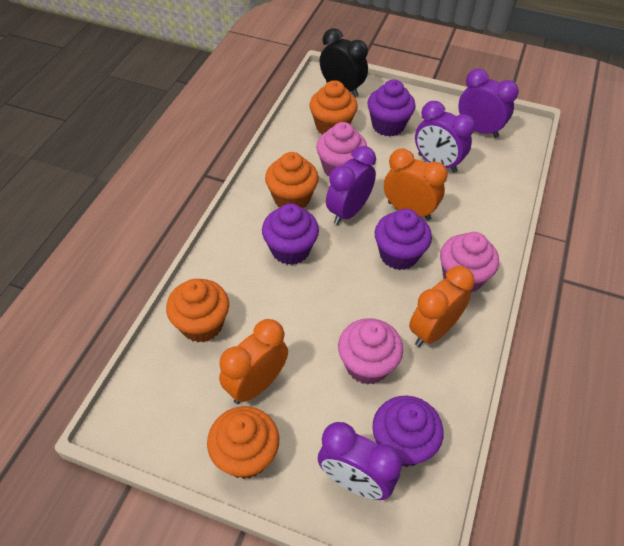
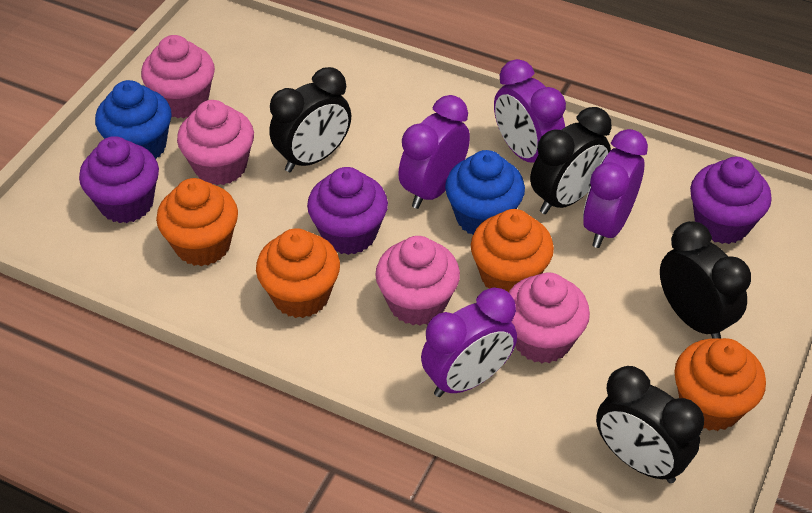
black clock: [320,28,368,97] = 1 -> [269,67,351,172] [530,107,612,214] [596,366,704,483] [660,221,751,339] = 4
blue cupcake: none = 0 -> [95,80,171,159] [445,150,525,235] = 2
orange clock: [219,319,288,404] [384,149,448,220] [409,266,475,347] = 3 -> none = 0
pink cupcake: [316,122,367,176] [338,318,403,385] [440,232,499,293] = 3 -> [141,35,215,118] [177,100,254,185] [375,236,460,326] [508,272,590,363] = 4
purple cupcake: [262,203,319,265] [367,80,416,137] [372,395,444,467] [375,209,432,270] = 4 -> [79,136,159,223] [307,167,388,255] [690,157,772,244] = 3

